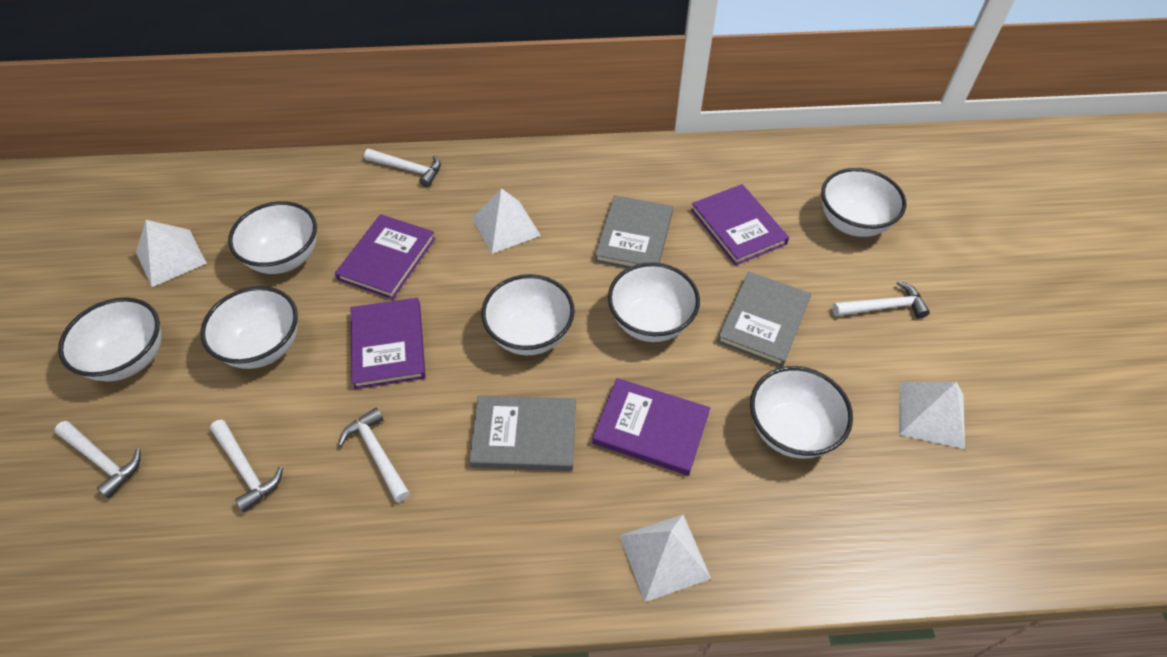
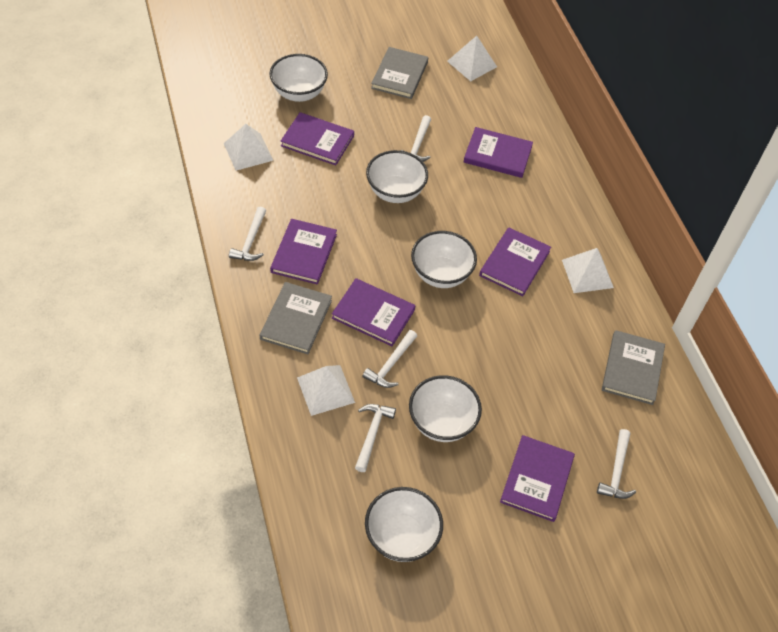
purple book: [335,214,435,299] [351,298,426,389] [592,378,710,476] [691,184,789,266] = 4 -> [270,219,337,285] [281,112,354,166] [332,278,416,346] [464,127,533,178] [479,228,551,296] [500,435,575,522] = 6
white bowl: [58,297,161,381] [200,286,298,369] [228,201,317,274] [481,274,575,355] [608,262,700,342] [750,366,853,459] [821,168,906,237] = 7 -> [269,54,328,102] [365,487,443,562] [366,150,428,203] [409,375,482,442] [411,231,477,288] = 5

